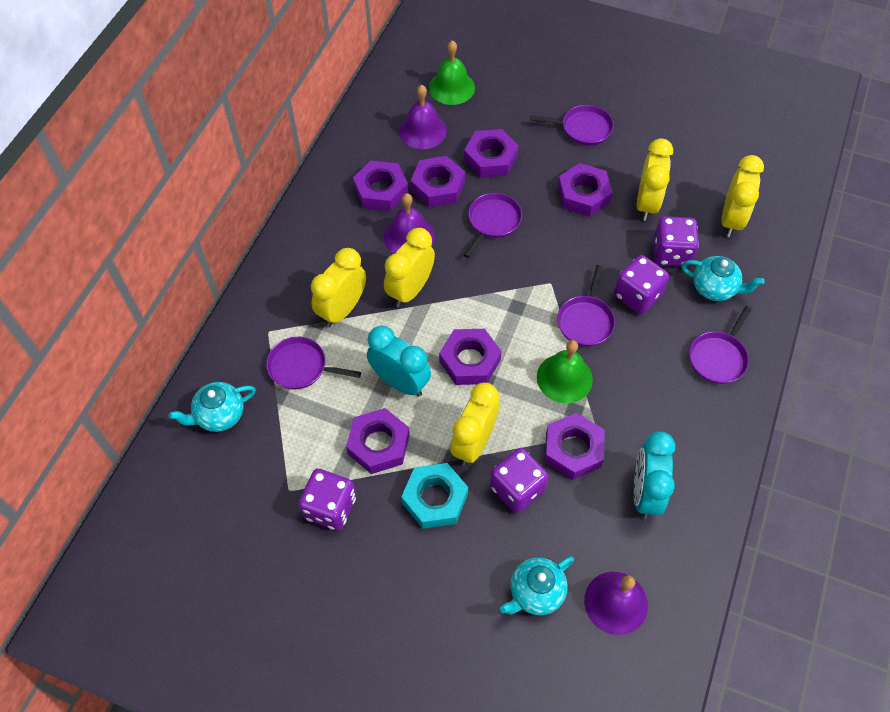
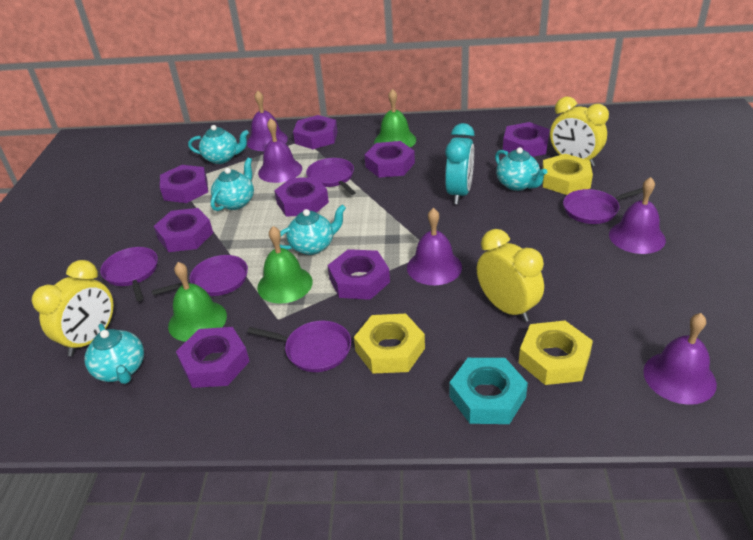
green bell: [429,40,475,105] [537,340,593,403] = 2 -> [168,262,227,342] [257,226,313,304] [374,89,416,147] = 3
purple bell: [384,193,435,254] [399,85,447,149] [584,572,648,635] = 3 -> [247,90,288,151] [258,118,302,183] [407,208,462,285] [609,177,666,254] [643,313,717,405] = 5
purple dice: [299,469,356,530] [490,448,549,513] [614,255,669,314] [653,216,699,267] = 4 -> none = 0
purple nut: [346,408,410,474] [353,161,409,211] [411,156,465,207] [439,329,502,385] [464,129,519,178] [545,413,605,480] [557,163,613,217] = 7 -> [154,208,213,252] [160,165,208,203] [176,327,250,388] [274,177,329,216] [293,115,337,149] [327,249,390,300] [364,141,415,178] [503,122,550,157] = 8
turquoise clock: [367,325,431,397] [634,431,675,519] = 2 -> [445,123,475,204] = 1
turquoise teapot: [169,382,256,432] [500,556,574,615] [681,256,764,301] = 3 -> [84,324,144,384] [188,125,249,164] [211,158,254,211] [280,204,346,255] [495,147,547,191] = 5
yellow clock: [311,248,366,327] [384,228,435,307] [450,383,499,466] [637,138,673,221] [721,155,764,237] = 5 -> [32,260,113,356] [477,229,544,322] [550,97,609,167] = 3
yellow nut: none = 0 -> [354,314,425,373] [519,321,593,385] [542,154,593,195] = 3

